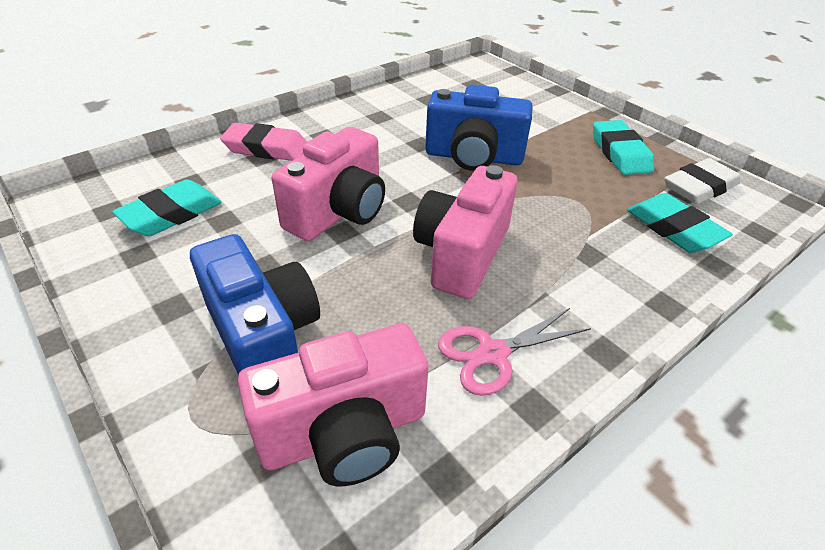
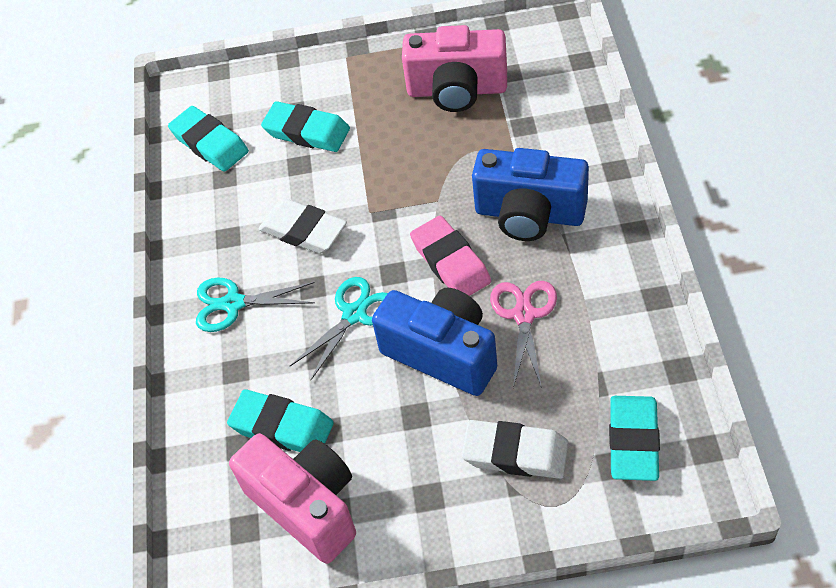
pink camera: [238,323,429,486] [272,127,385,241] [413,165,518,299] = 3 -> [229,433,356,564] [402,25,507,112] = 2
turquoise eraser: [112,179,222,236] [593,120,654,175] [627,193,733,253] = 3 -> [168,106,249,172] [227,389,334,452] [261,101,350,152] [609,396,660,481] = 4
turquoise scissors: none = 0 -> [196,278,315,332] [290,277,388,380] = 2
white eraser: [664,158,741,204] = 1 -> [259,198,347,254] [462,420,568,479] = 2

